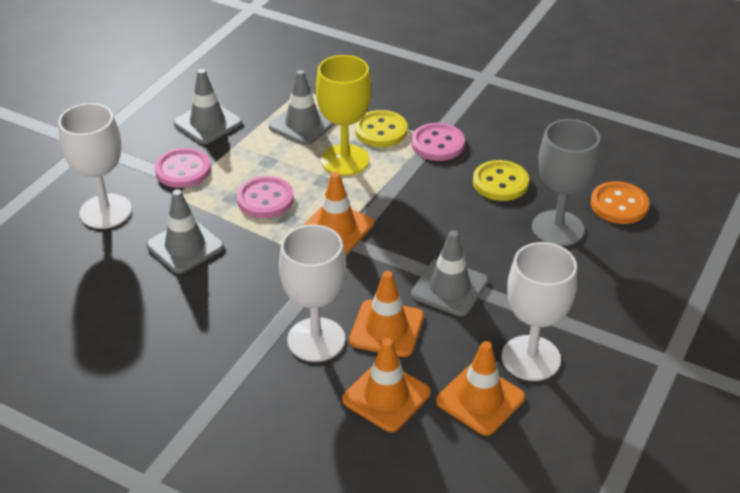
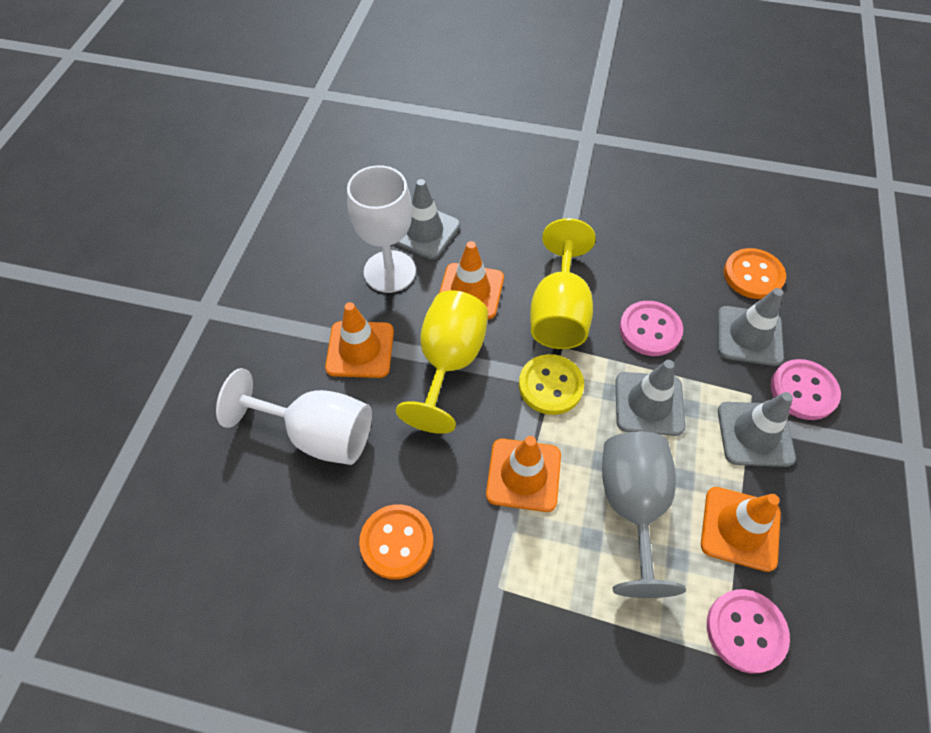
orange button: [591,181,649,224] = 1 -> [359,504,433,579] [724,248,786,299] = 2
white goblet: [58,103,132,229] [279,224,346,362] [502,242,577,381] = 3 -> [216,368,372,465] [347,165,416,293] = 2
yellow button: [355,110,407,147] [473,160,529,201] = 2 -> [519,354,584,415] = 1
yellow goblet: [316,55,372,176] = 1 -> [396,290,488,434] [530,218,596,349] = 2

